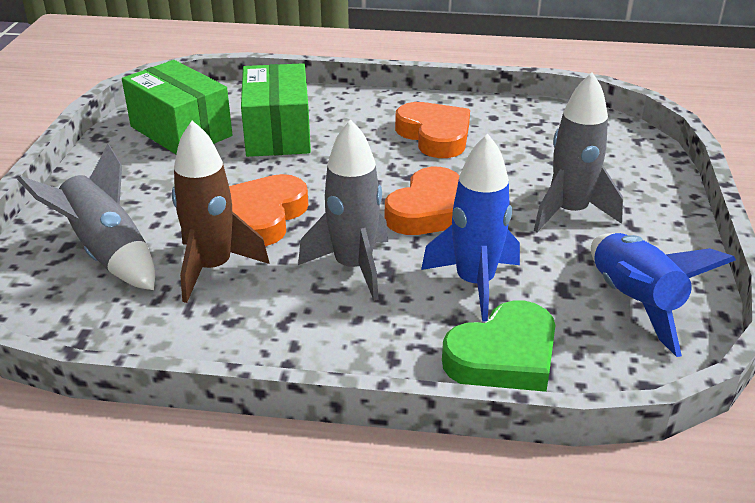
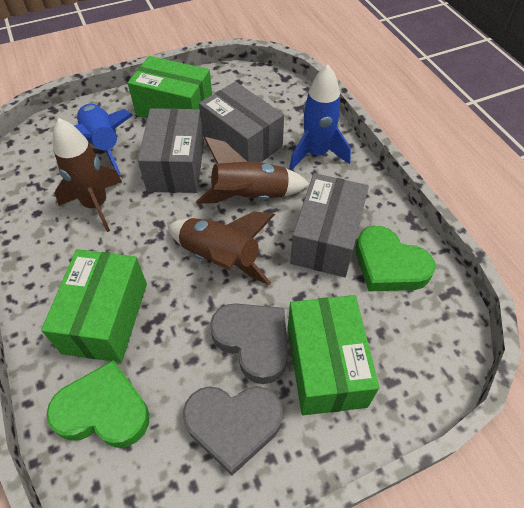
brown rocket: [172,121,269,303] = 1 -> [53,118,122,232] [168,211,275,285] [196,137,310,204] = 3
green box: [122,60,232,154] [241,63,311,157] = 2 -> [41,249,147,363] [128,56,212,118] [288,295,379,415] = 3
green heart: [442,301,555,392] = 1 -> [46,360,150,448] [356,226,435,291] = 2
grey box: none = 0 -> [138,108,204,193] [199,82,284,162] [290,173,369,277] = 3
grey heart: none = 0 -> [183,386,283,476] [210,303,288,384] = 2
grey rocket: [17,144,155,290] [298,119,388,301] [534,72,623,232] = 3 -> none = 0
orange heart: [229,174,308,246] [385,167,459,235] [395,102,470,158] = 3 -> none = 0

